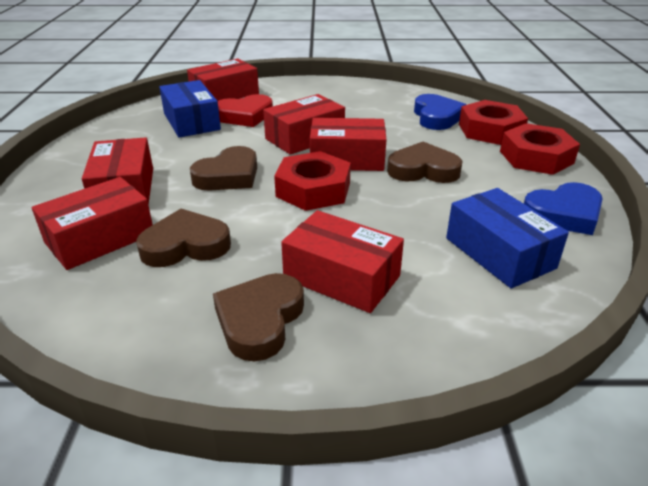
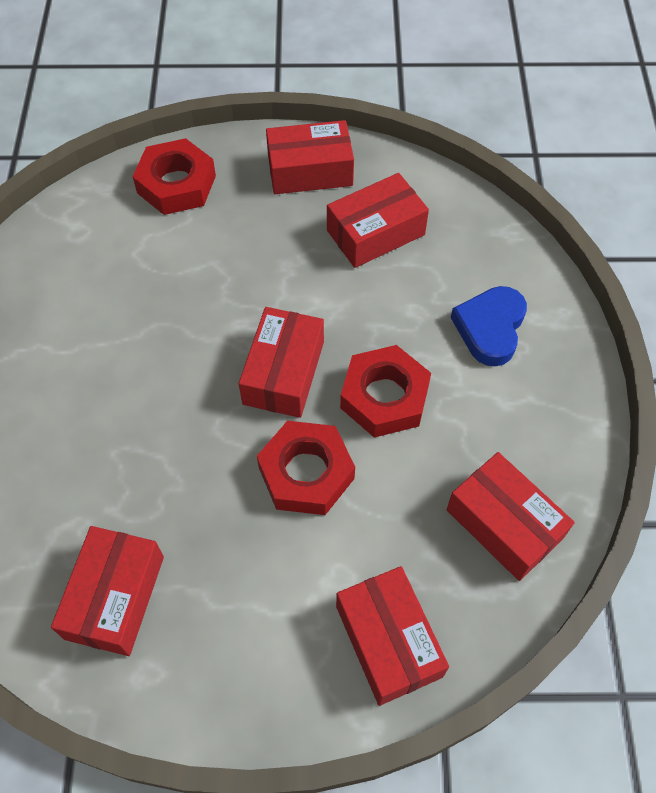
blue box: [159,80,221,138] [446,188,569,288] = 2 -> none = 0
blue heart: [414,94,467,130] [524,182,603,235] = 2 -> [451,286,527,366] = 1
brown heart: [136,209,231,267] [190,146,257,191] [213,273,304,361] [387,142,463,183] = 4 -> none = 0
red heart: [218,94,273,127] = 1 -> none = 0

